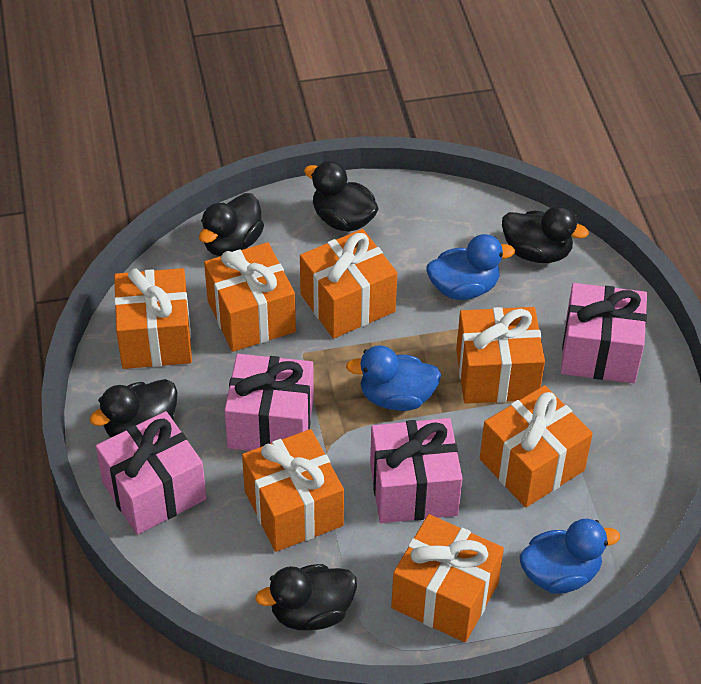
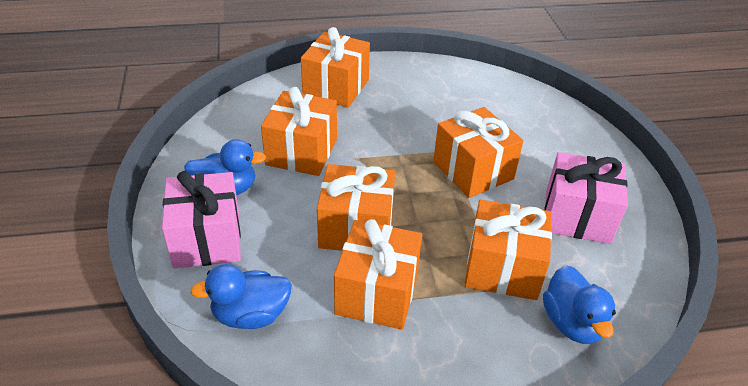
black duck: [90,379,177,437] [199,193,264,256] [255,564,357,630] [304,161,379,232] [502,206,589,263] = 5 -> none = 0
orange gift: [114,268,192,369] [204,242,296,352] [242,429,344,552] [300,229,397,339] [391,514,504,642] [456,307,545,404] [480,385,593,508] = 7 -> [261,87,337,176] [301,27,370,108] [317,164,395,251] [334,219,422,330] [433,107,523,198] [465,199,552,300] = 6
pink gift: [96,411,206,535] [224,354,314,451] [370,418,462,523] [561,283,647,383] = 4 -> [162,171,241,269] [544,152,628,244] = 2

